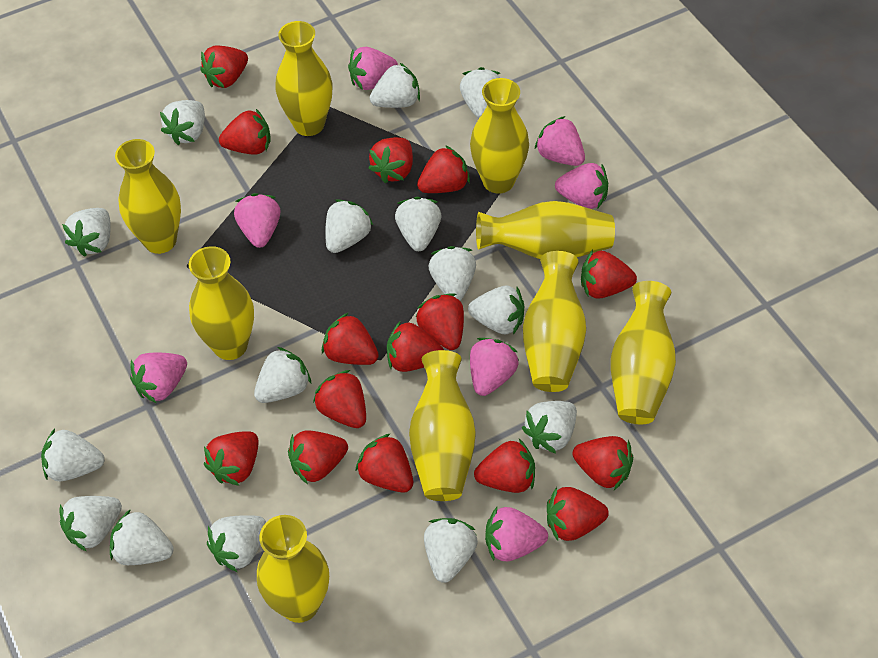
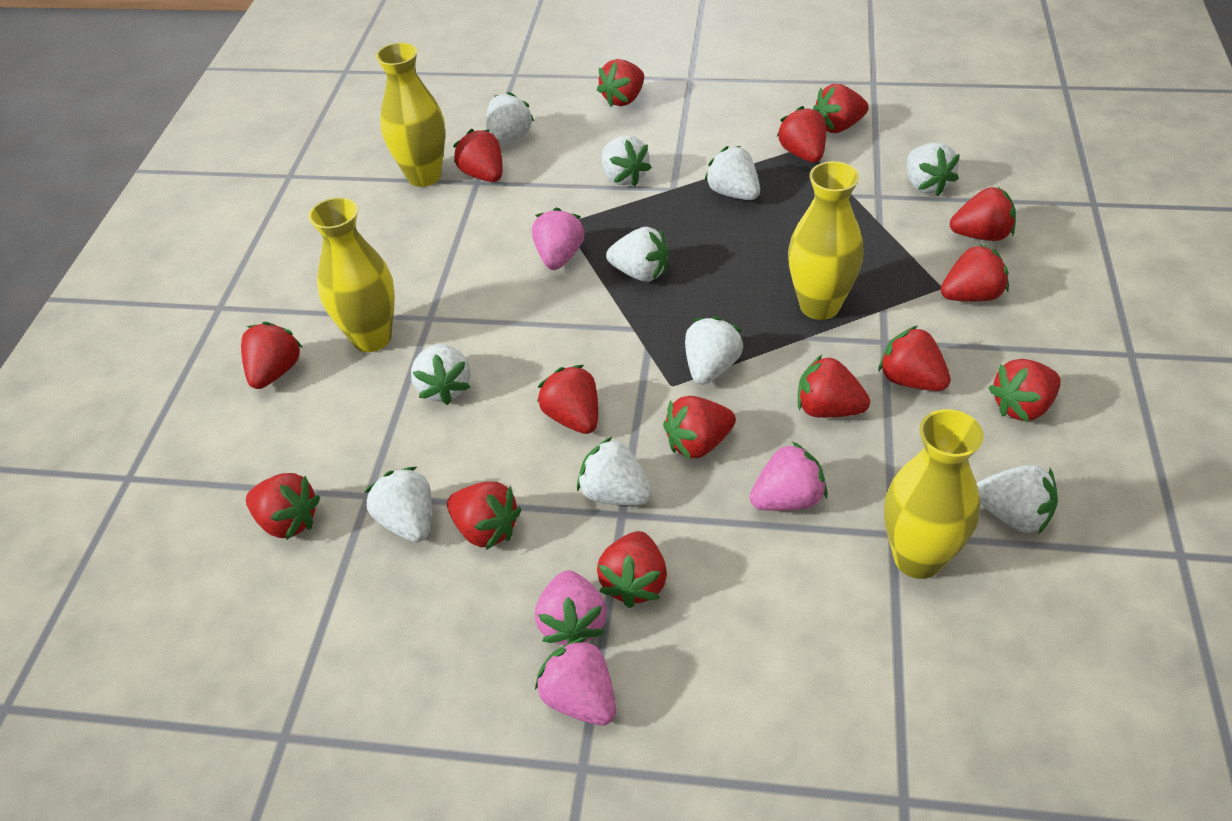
pink strawberry: [130,353,187,403] [234,193,281,248] [348,47,398,90] [470,338,519,396] [485,507,548,561] [535,116,585,166] [555,163,608,209] = 7 -> [532,207,585,270] [535,570,607,645] [535,637,616,726] [750,442,827,511] = 4
white strawberry: [41,429,105,481] [60,496,122,552] [62,208,111,257] [110,509,174,565] [160,100,205,145] [207,515,266,572] [254,347,311,403] [325,199,373,253] [370,63,420,108] [395,197,441,251] [424,518,478,583] [428,246,476,301] [460,67,500,118] [468,286,524,335] [522,401,577,454] = 15 -> [365,467,431,543] [411,344,471,405] [486,92,535,145] [577,436,652,505] [602,135,652,186] [606,227,669,282] [685,316,743,385] [704,146,760,200] [907,143,960,196] [977,465,1058,535] = 10
yellow vase: [115,139,181,254] [189,246,254,360] [257,515,329,623] [275,21,333,136] [409,350,476,501] [470,78,529,194] [476,201,615,259] [523,251,586,392] [611,281,676,425] = 9 -> [309,197,395,352] [376,43,445,187] [788,161,864,320] [884,409,984,579] = 4

